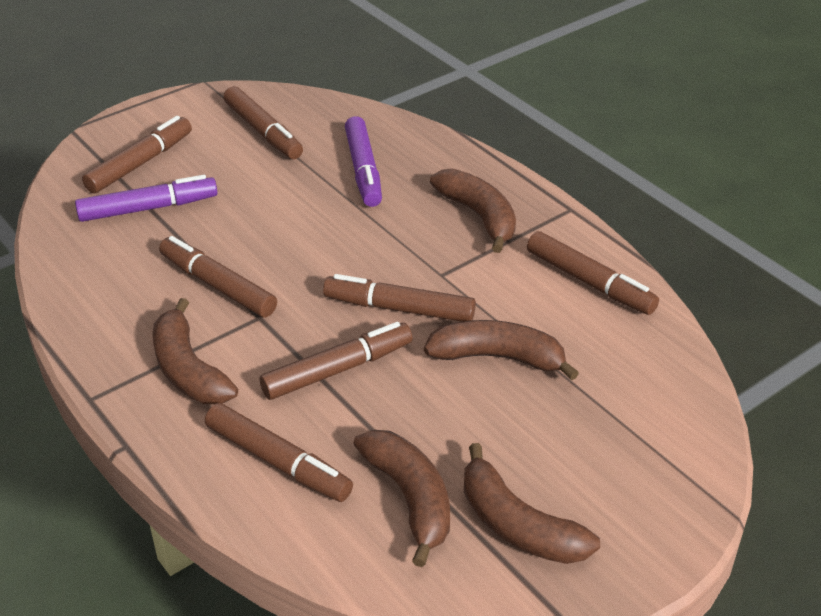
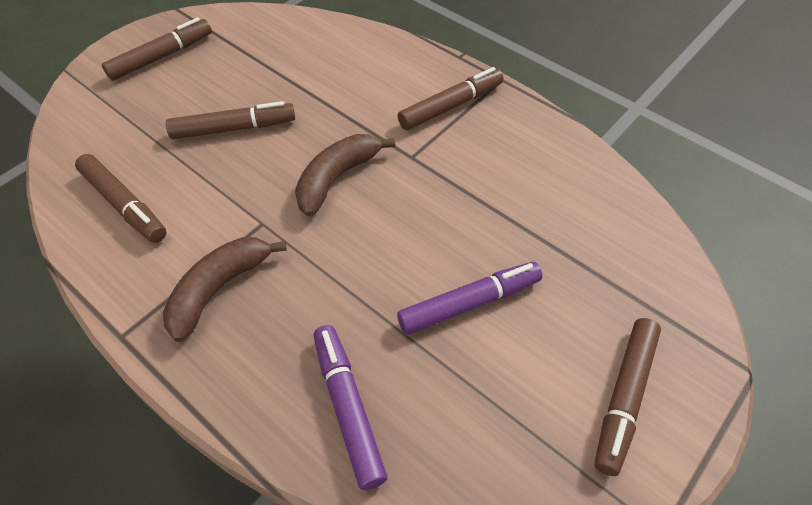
brown banana: [153,298,238,404] [354,430,450,567] [424,320,579,380] [430,169,516,253] [464,443,600,564] = 5 -> [163,237,287,342] [295,134,396,216] = 2
brown marker: [82,116,192,194] [159,236,277,317] [205,403,353,502] [223,86,303,159] [260,322,413,400] [323,274,476,322] [527,231,659,315] = 7 -> [75,154,167,243] [102,17,212,81] [166,101,295,139] [398,67,503,130] [594,318,661,476] = 5

